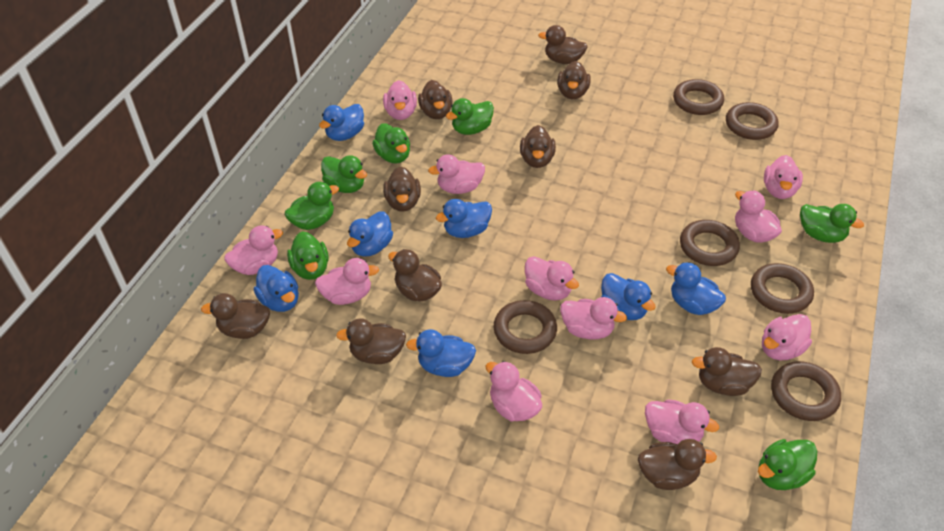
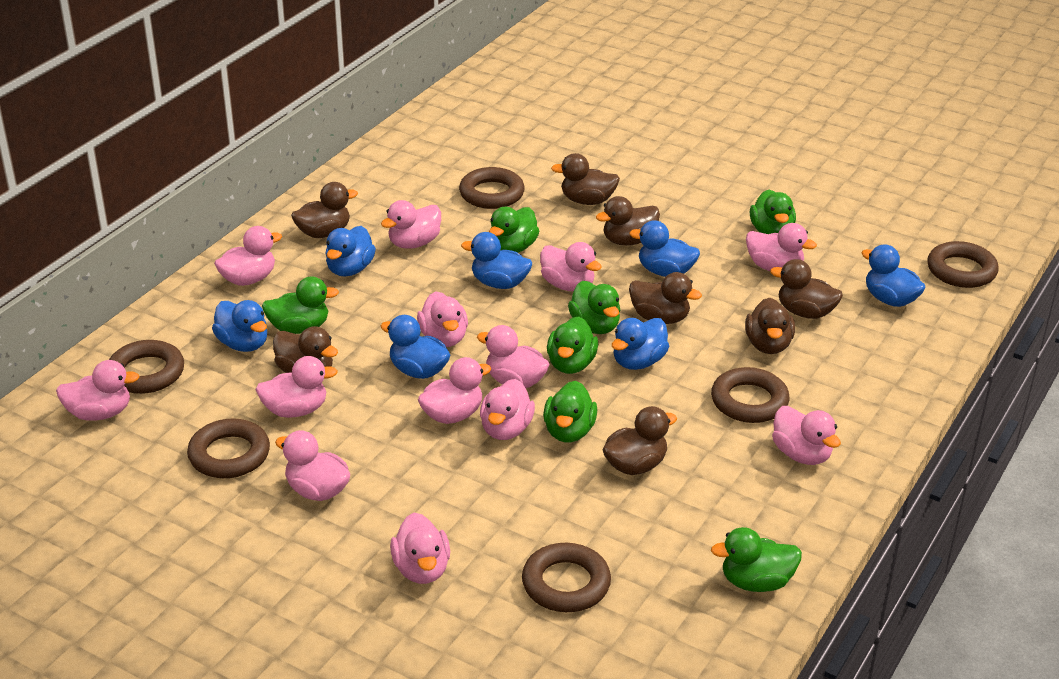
brown duck: [201,293,270,339] [336,318,406,364] [383,166,421,212] [388,249,442,302] [418,80,453,119] [520,125,556,168] [538,25,588,64] [557,61,591,99] [638,439,717,490] [692,347,762,396] = 10 -> [273,326,338,373] [291,182,358,238] [551,153,620,205] [596,196,660,246] [603,406,677,475] [629,272,702,324] [745,298,795,354] [770,259,843,319] = 8
pink duck: [224,225,283,275] [315,258,379,305] [383,80,417,120] [428,154,485,194] [486,361,542,421] [525,256,579,301] [560,297,627,339] [645,399,719,444] [735,190,782,243] [762,314,812,360] [764,155,803,199] = 11 -> [56,360,140,421] [214,226,282,286] [255,356,338,418] [275,430,350,501] [381,200,441,249] [390,513,450,584] [417,291,468,347] [418,357,491,424] [477,325,550,388] [480,379,535,440] [540,242,602,292] [746,223,817,271] [772,406,841,465] = 13

